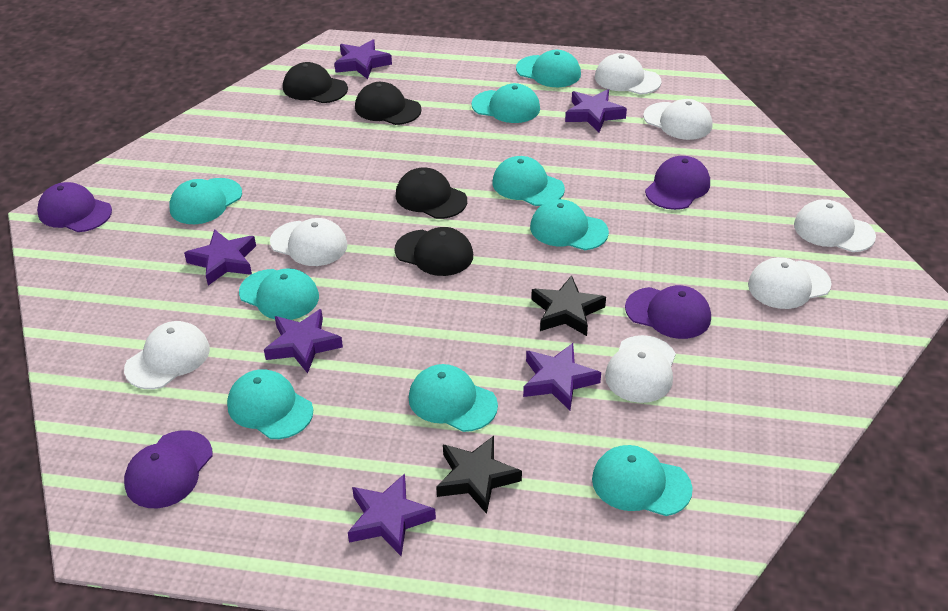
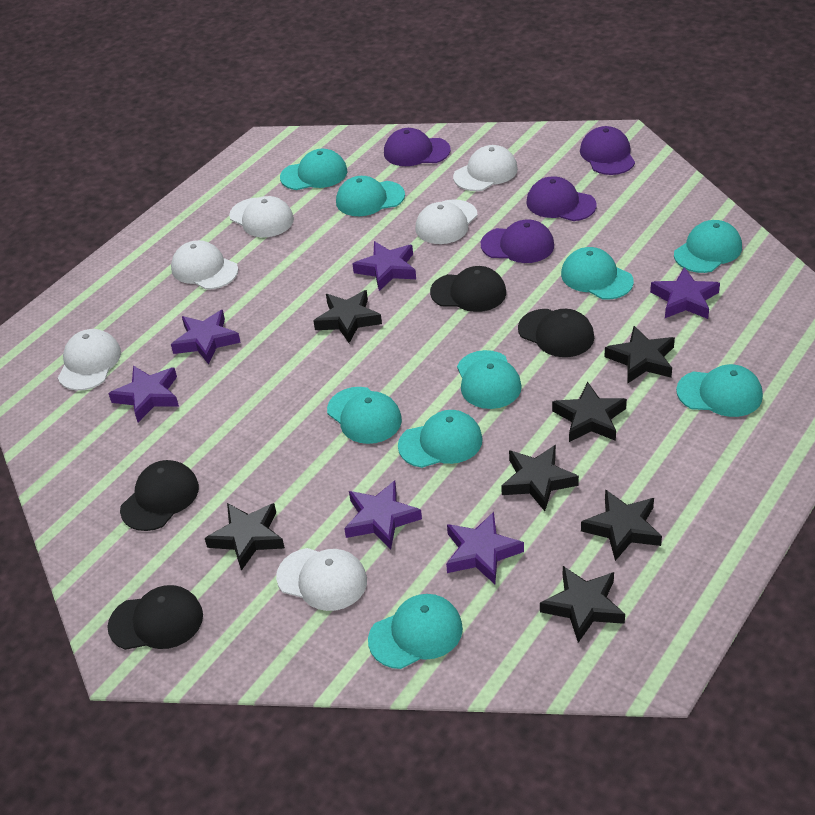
black star: [436,436,522,514] [531,275,606,336] = 2 -> [205,503,285,571] [313,290,382,343] [501,445,579,511] [540,566,625,643] [552,382,627,442] [581,489,662,561] [604,326,675,383] = 7
white cap: [124,321,210,389] [270,218,348,266] [595,53,661,95] [605,335,676,403] [643,99,712,140] [748,257,832,309] [794,199,876,252] = 7 -> [58,329,121,391] [171,240,238,290] [229,196,294,237] [276,548,367,611] [415,199,478,244] [453,145,518,191] = 6

